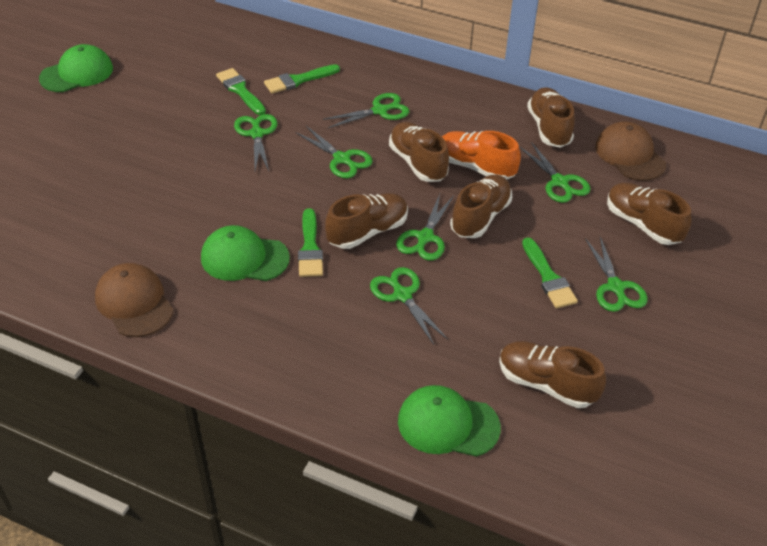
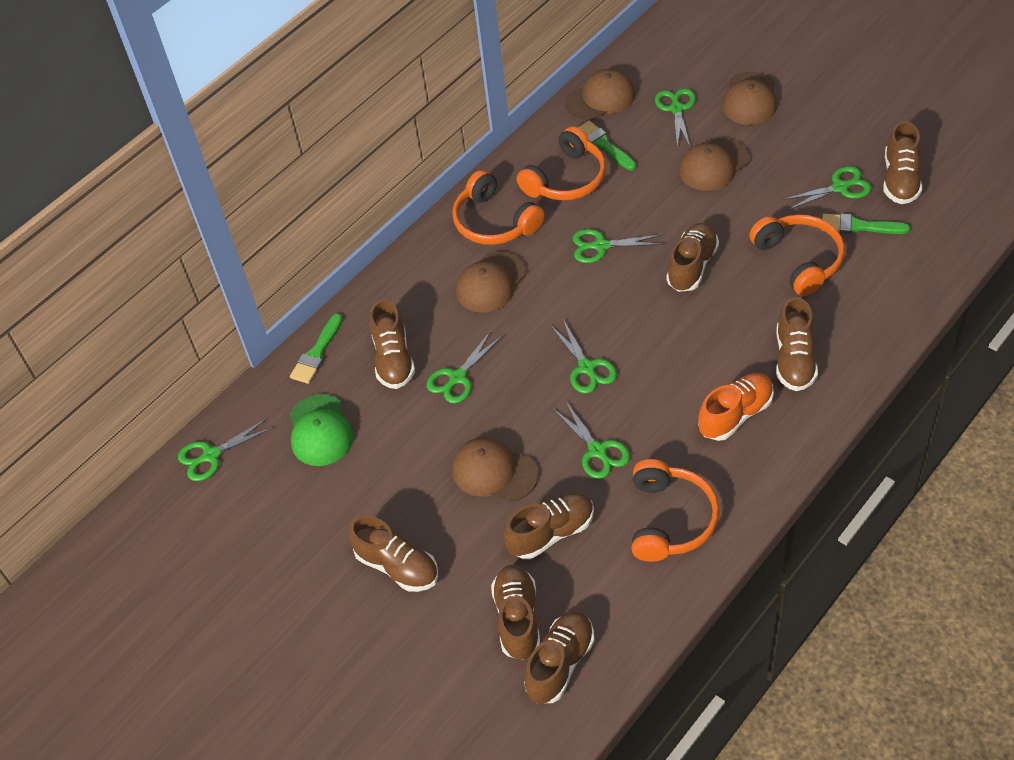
brown cap: [95,263,174,337] [595,122,666,181] = 2 -> [452,437,538,502] [456,251,526,313] [565,69,635,121] [679,138,750,191] [722,72,777,125] = 5
brown shoe: [325,193,408,249] [389,122,449,182] [450,175,512,238] [499,341,606,408] [527,87,575,148] [607,183,691,245] = 6 -> [348,515,438,592] [369,299,415,389] [491,565,540,660] [504,493,594,559] [524,611,594,704] [666,223,719,292] [776,297,818,391] [883,121,922,204] = 8
green brush: [216,68,266,115] [264,64,340,94] [298,208,323,277] [522,237,578,308] = 4 -> [290,313,343,384] [578,121,636,170] [822,214,910,234] = 3
green cap: [39,44,113,92] [201,225,290,281] [398,385,501,457] = 3 -> [290,394,353,466] = 1
orange headphones: none = 0 -> [452,170,545,245] [517,126,606,200] [631,459,720,562] [749,214,845,296] = 4

